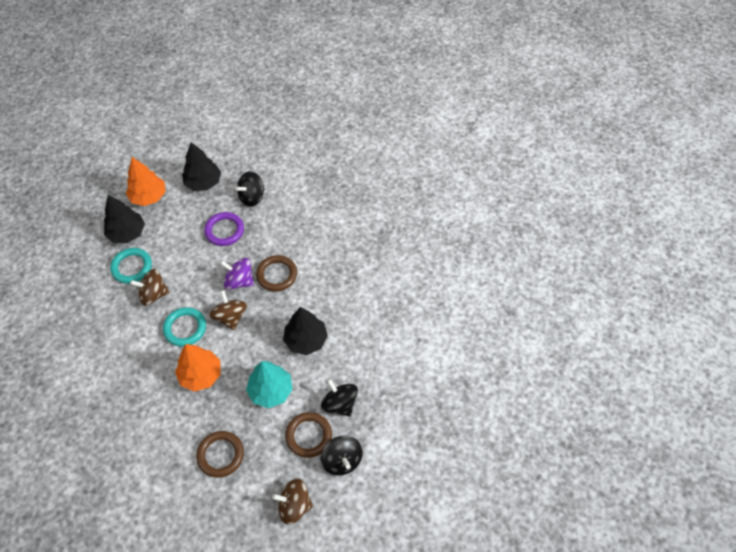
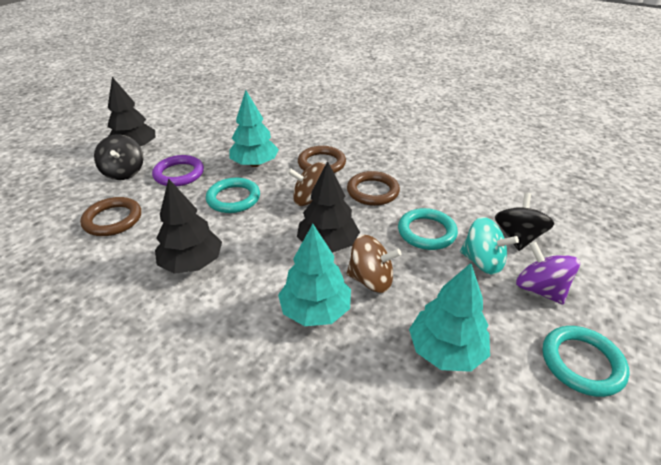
black spinning top: [235,171,264,207] [321,379,358,417] [321,436,363,476] = 3 -> [94,134,143,180] [495,193,554,251] = 2
brown spinning top: [130,269,170,306] [209,290,247,330] [272,479,313,525] = 3 -> [287,162,325,206] [347,235,402,293] = 2
orange tree: [126,157,166,206] [175,344,221,392] = 2 -> none = 0
turquoise ring: [110,248,152,284] [163,307,206,347] = 2 -> [206,177,260,213] [398,208,458,250] [543,326,630,397] = 3
turquoise spinning top: none = 0 -> [460,217,519,275] = 1
turquoise tree: [246,361,293,408] = 1 -> [229,90,279,167] [278,224,351,326] [409,263,490,372] = 3

